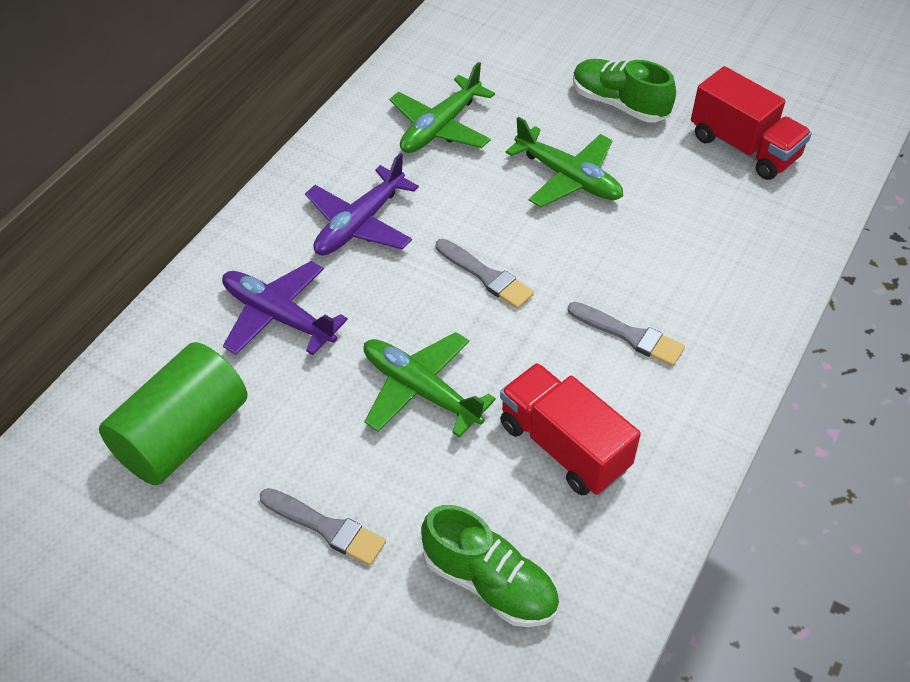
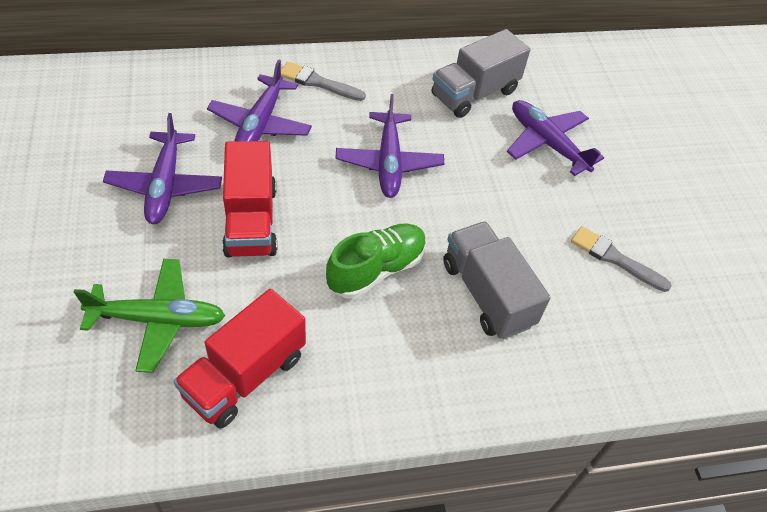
green cylinder: [99,342,247,486] = 1 -> none = 0
green plane: [363,332,496,438] [390,62,495,153] [505,117,623,207] = 3 -> [74,259,225,373] = 1
green shoe: [421,505,559,627] [573,59,676,123] = 2 -> [326,224,427,298] = 1
grey brush: [260,488,386,566] [436,239,534,309] [567,302,685,366] = 3 -> [281,62,366,101] [571,226,672,292] = 2
grey truck: none = 0 -> [432,29,530,118] [443,221,551,339] = 2
purple plane: [222,261,348,355] [305,153,419,255] = 2 -> [103,113,222,224] [207,59,312,141] [335,94,444,198] [507,100,604,176] = 4

